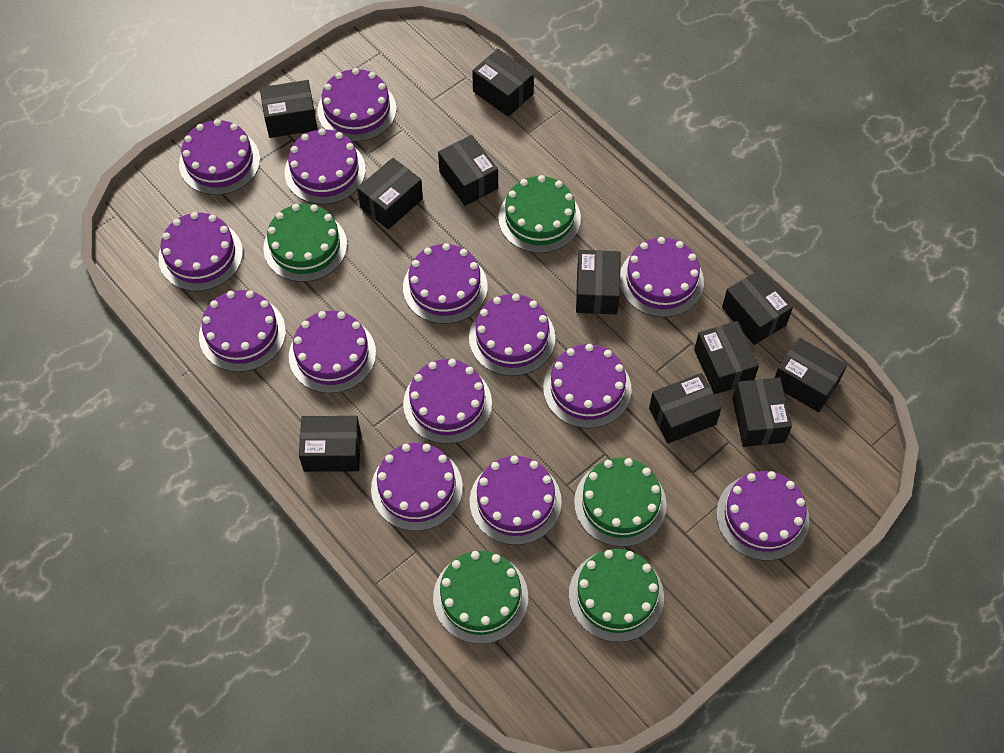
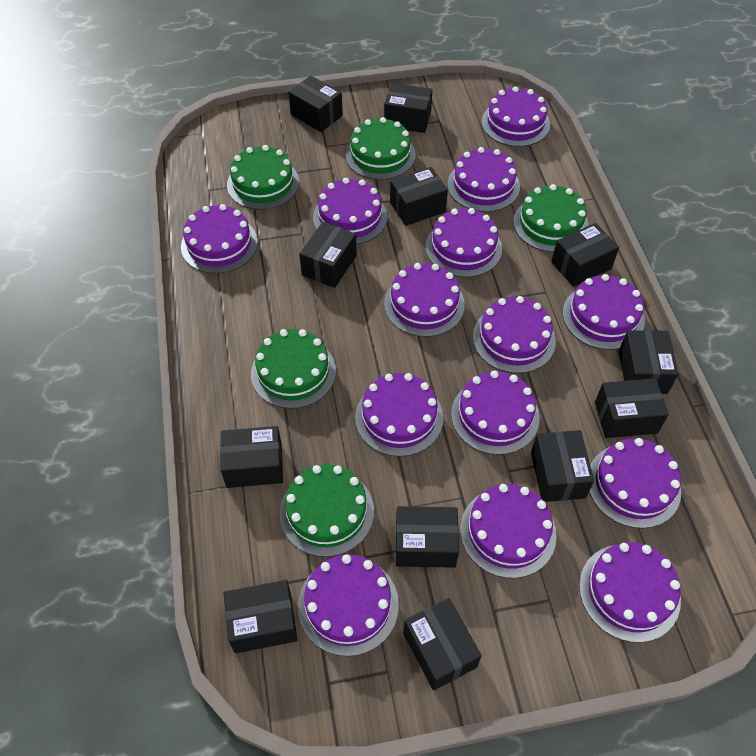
black box: [260,80,318,138] [299,416,361,472] [357,158,423,229] [438,135,498,206] [472,49,534,117] [576,250,621,314] [649,373,721,443] [694,321,759,394] [722,270,793,345] [732,377,792,447] [775,338,847,412] = 11 -> [220,426,283,488] [224,580,298,653] [288,76,343,132] [299,222,357,288] [384,83,433,133] [390,167,448,226] [396,506,459,568] [403,598,482,691] [531,430,594,502] [551,223,619,287] [595,378,669,438] [619,330,678,394] = 12

